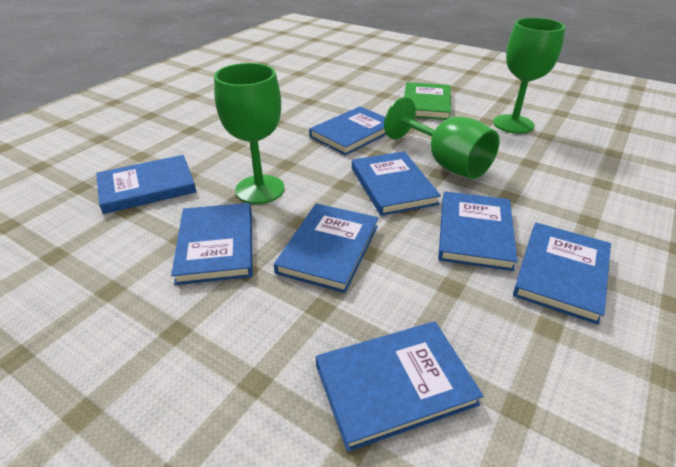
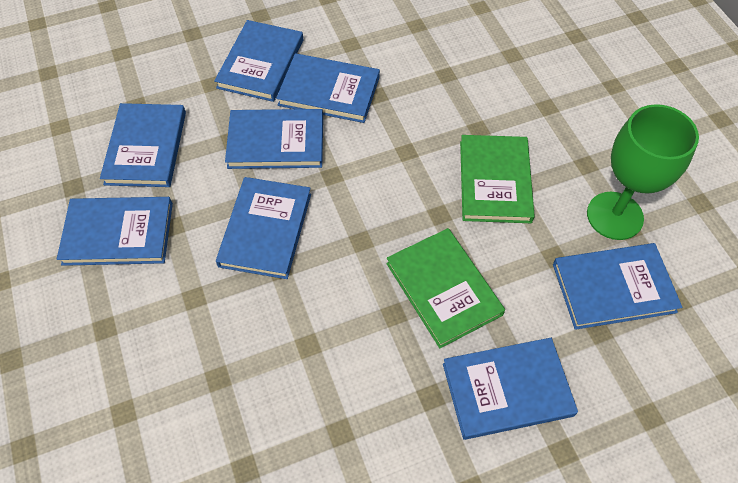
green book: [404,82,451,120] = 1 -> [386,228,505,348] [460,135,535,223] = 2
green goblet: [214,63,284,204] [384,97,500,179] [493,18,565,134] = 3 -> [587,104,699,240] = 1

